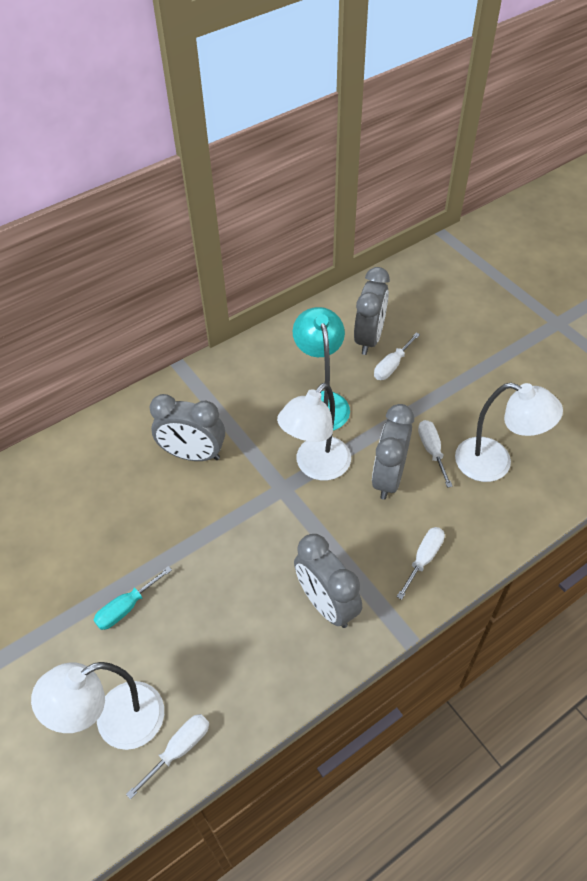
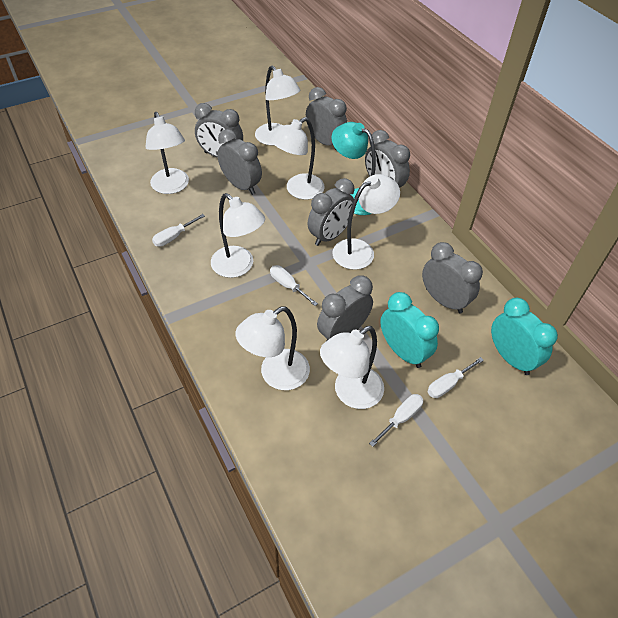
grey clock: [150,394,225,461] [294,534,362,628] [354,267,390,355] [372,404,414,500] = 4 -> [195,103,243,158] [217,129,262,195] [306,87,347,150] [307,178,355,246] [317,275,373,341] [365,130,410,188] [422,242,483,314] = 7
turquoise clock: none = 0 -> [380,292,439,368] [491,298,558,375] = 2
turquoise screwdriver: [94,566,172,630] = 1 -> none = 0
white lamp: [31,662,164,750] [277,383,351,481] [455,383,563,482] = 3 -> [146,112,189,194] [211,193,265,278] [235,306,310,390] [255,65,300,146] [270,117,325,200] [320,326,384,409] [333,174,400,270] = 7

